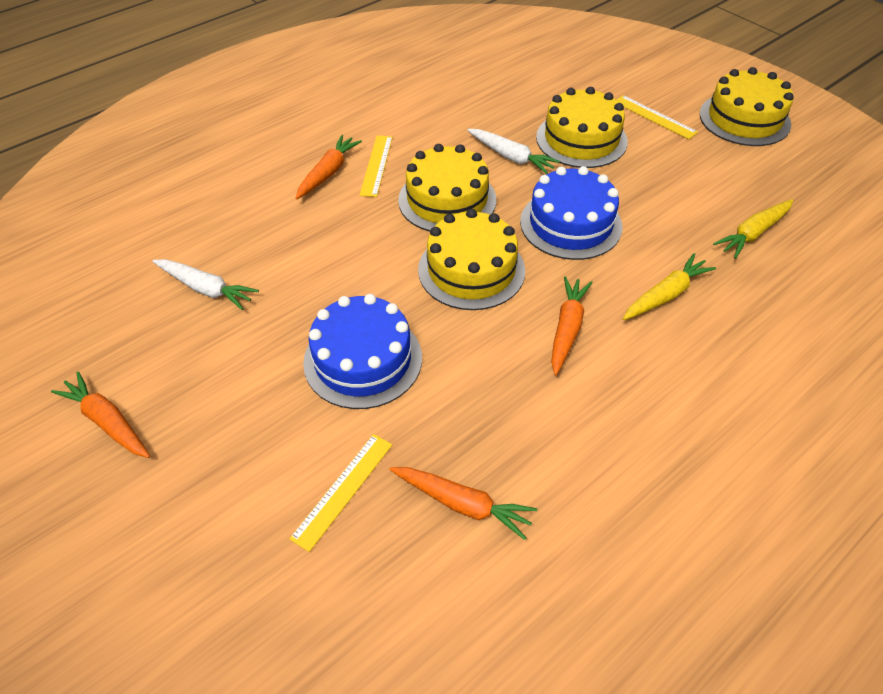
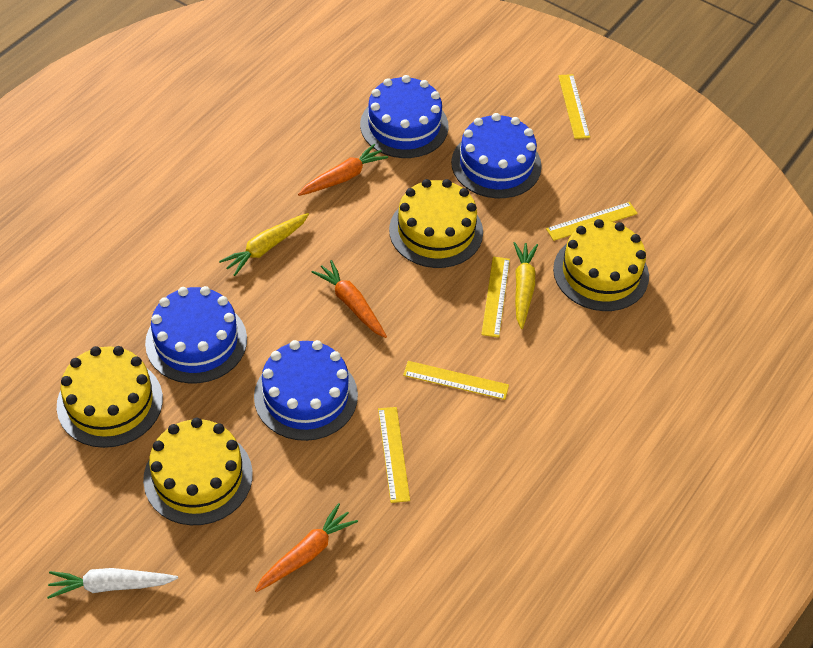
blue cake: [303,294,422,409] [520,166,622,260] = 2 -> [145,286,247,383] [254,340,358,441] [360,75,449,158] [451,113,542,198] = 4
orange carrot: [51,372,150,458] [296,135,362,199] [389,467,537,540] [551,276,593,375] = 4 -> [255,503,358,592] [298,144,388,196] [312,260,387,338] = 3
white carrot: [152,259,259,310] [467,129,560,174] = 2 -> [47,568,178,599] = 1
yellow ruler: [289,434,392,552] [360,135,393,197] [617,95,698,139] = 3 -> [378,407,410,503] [403,361,509,400] [481,256,510,338] [546,202,638,241] [558,74,590,139] = 5

